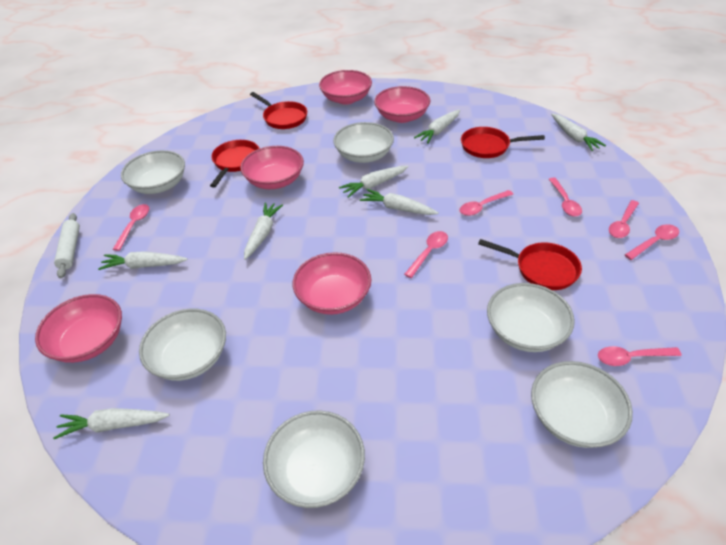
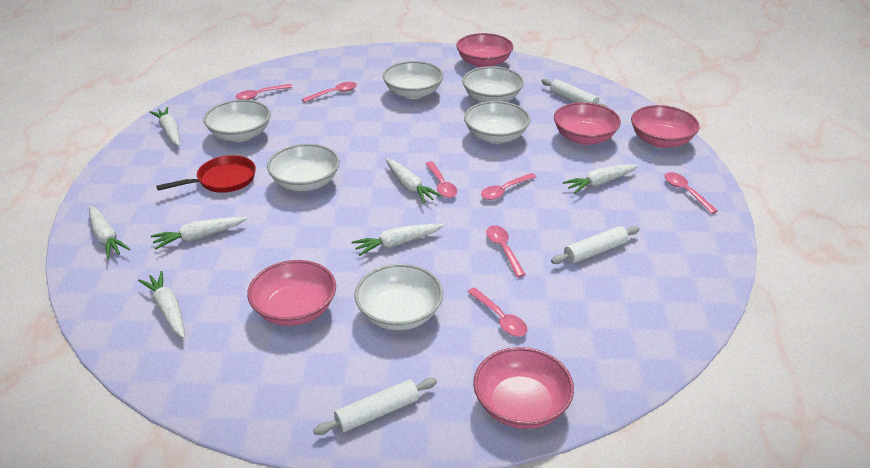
red pan: [210,140,260,188] [250,92,307,129] [461,127,545,158] [478,239,582,290] = 4 -> [156,155,256,193] = 1
white rolling pin: [54,213,80,278] = 1 -> [313,378,437,435] [541,79,608,107] [551,226,640,264] = 3

